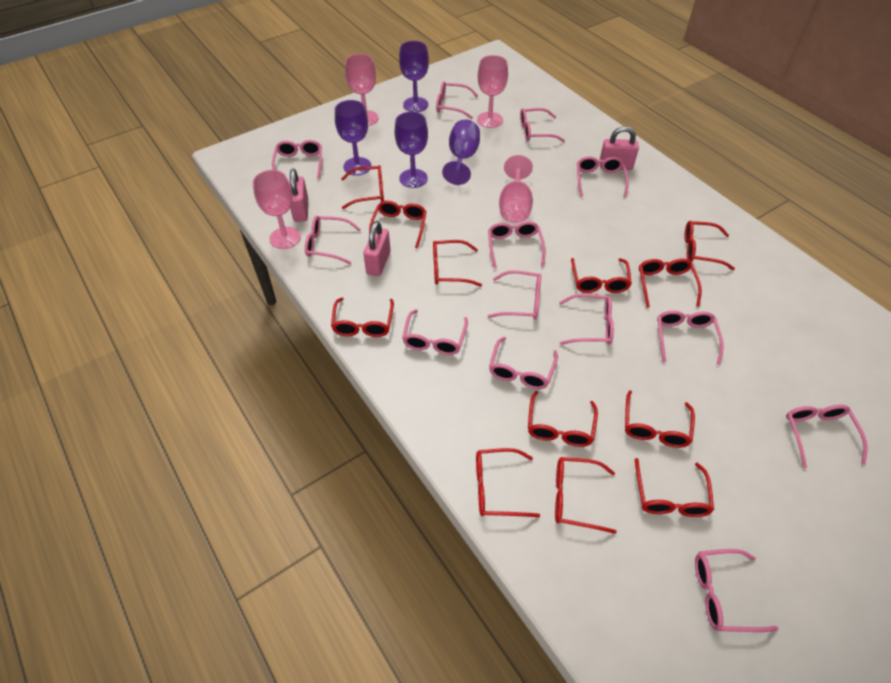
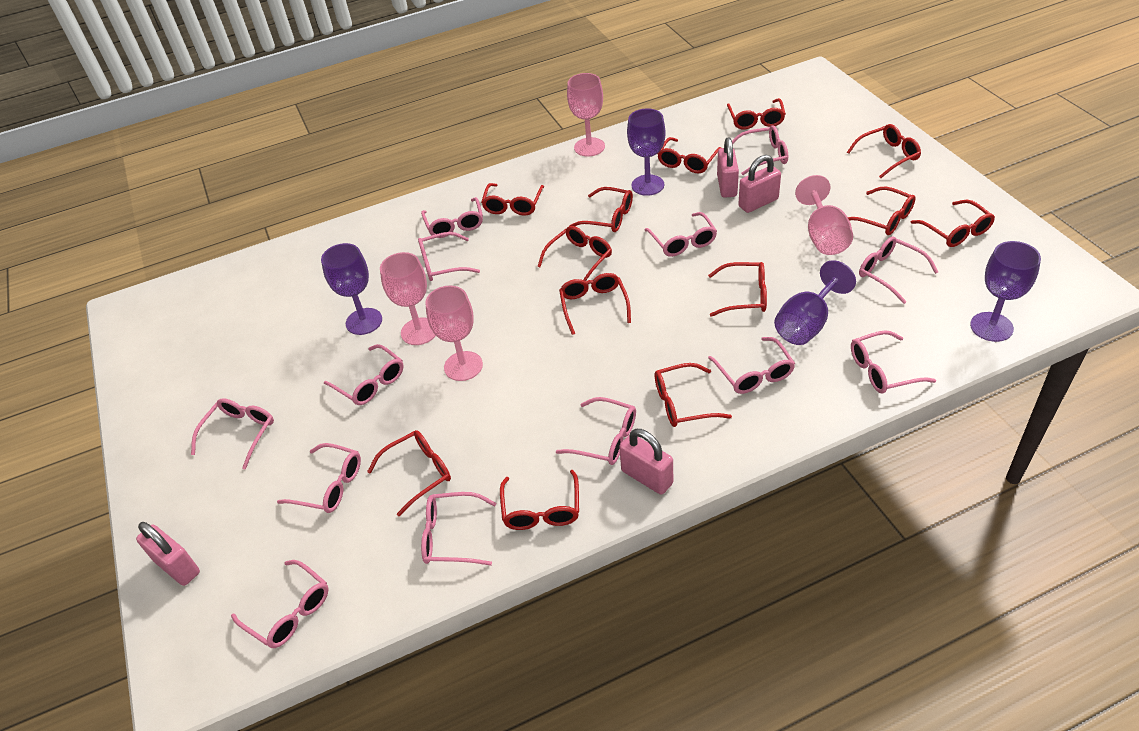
pink padlock: [289,169,308,222] [363,221,391,276] [600,126,639,170] = 3 -> [136,522,200,586] [619,429,673,495] [717,138,739,198] [738,155,781,213] = 4
red glasses: [331,297,394,337] [341,165,384,209] [369,201,427,248] [433,240,482,287] [476,448,540,517] [528,391,598,447] [555,457,617,534] [571,258,632,293] [625,390,695,448] [635,458,714,517] [639,258,702,308] [685,221,735,270] = 12 -> [367,430,451,516] [481,183,544,216] [500,470,579,530] [537,226,612,282] [559,273,631,335] [569,187,633,232] [655,363,732,427] [657,137,721,173] [708,262,767,317] [727,98,786,129] [847,124,921,178] [848,187,916,235] [910,200,995,247] = 13

